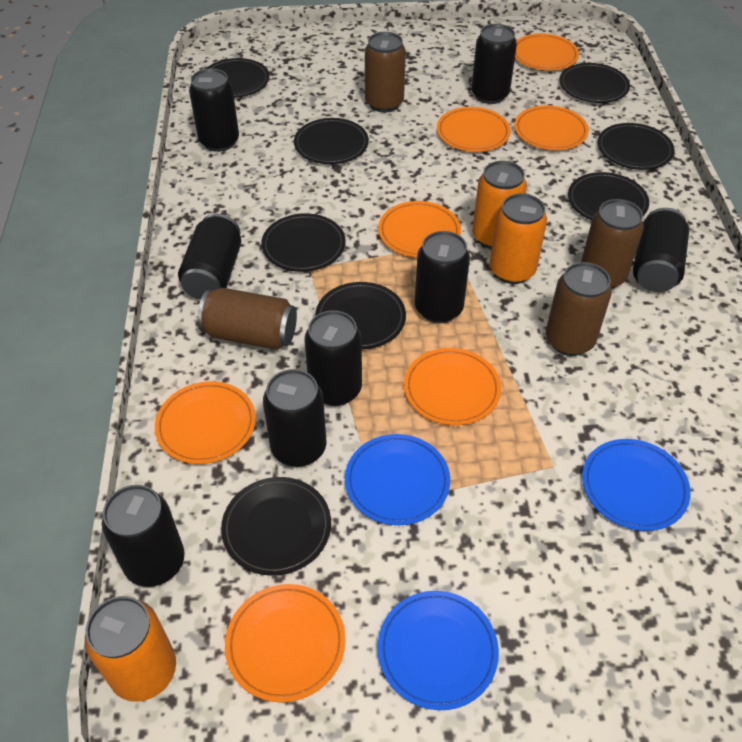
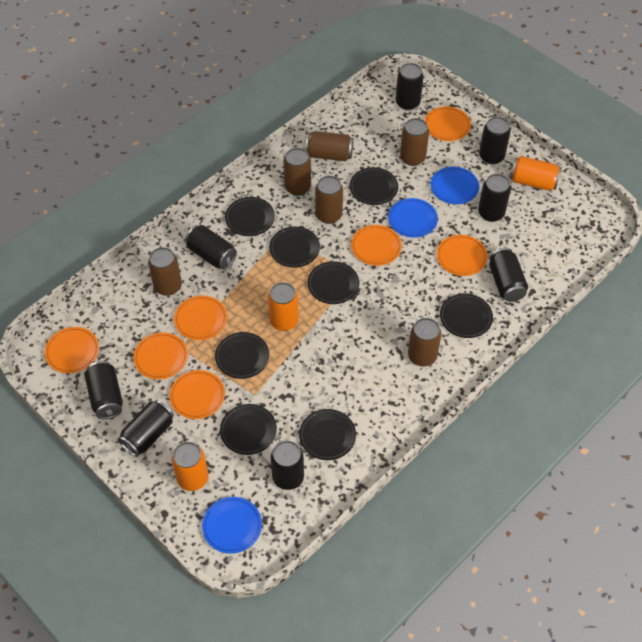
brown can: [197,288,297,350] [365,32,406,113] [546,262,612,356] [581,199,644,289] = 4 -> [148,247,182,296] [283,148,311,196] [305,131,353,161] [315,176,343,224] [400,118,429,166] [408,318,441,366] = 6

